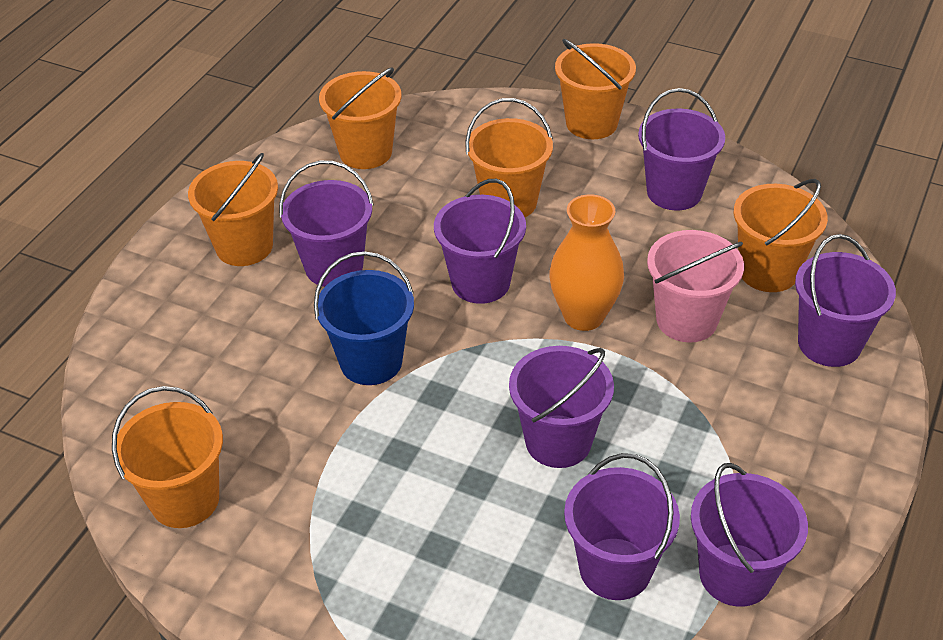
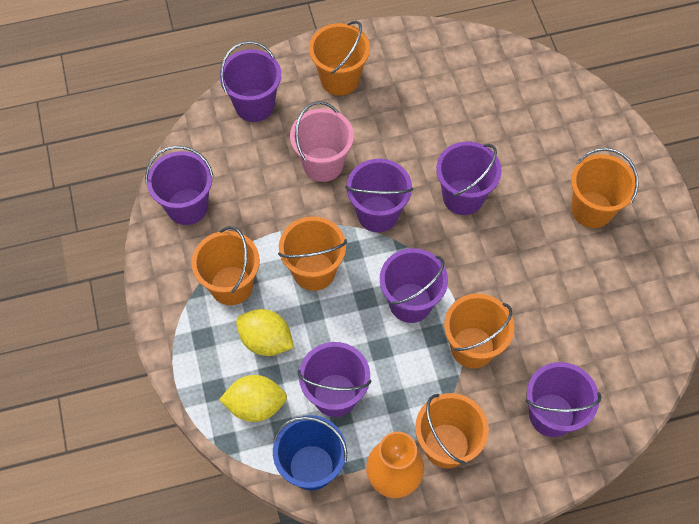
yellow lemon: none = 0 -> [219,375,287,422] [236,309,294,356] = 2

